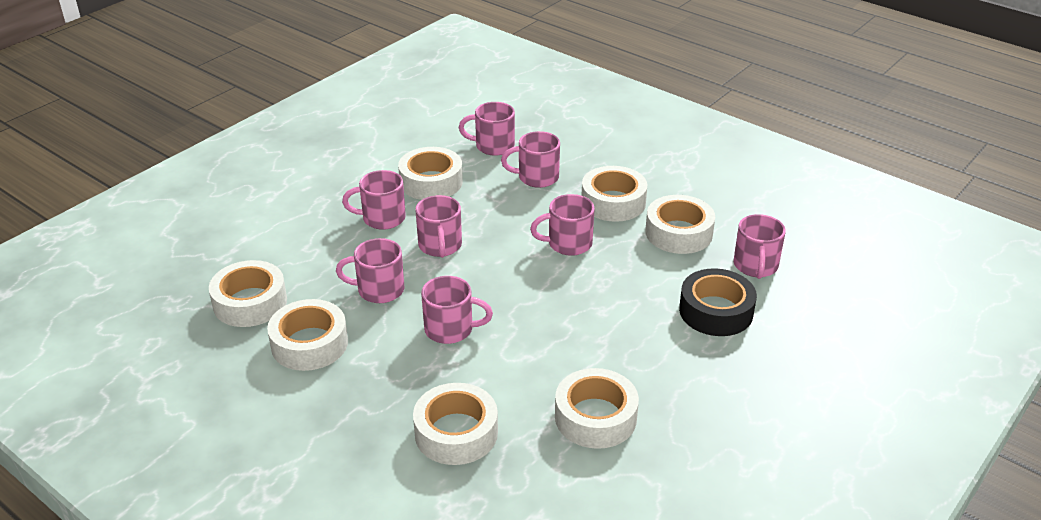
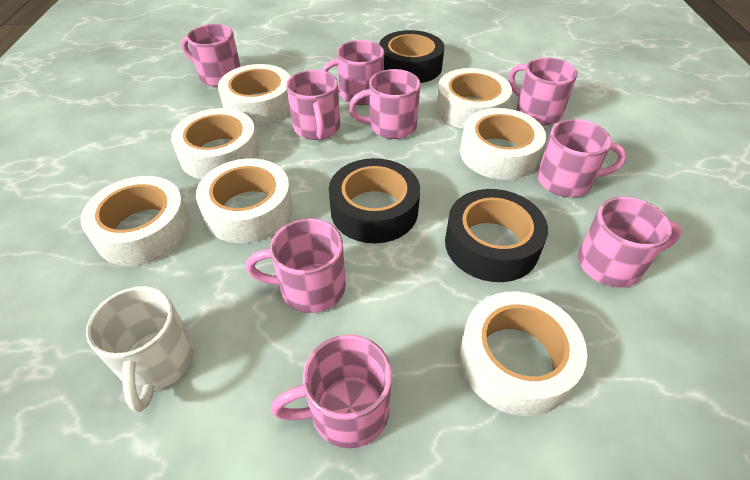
black tape: [679,268,757,336] = 1 -> [329,158,420,243] [379,30,444,83] [445,189,548,282] = 3
pink mug: [336,238,404,303] [342,170,406,230] [415,195,462,258] [421,276,493,344] [459,102,515,156] [501,131,560,188] [530,194,595,256] [733,214,786,279] = 8 -> [182,24,241,87] [246,218,346,313] [271,335,392,448] [286,70,340,140] [321,40,384,105] [348,69,420,139] [509,57,577,125] [537,119,627,197] [578,196,682,287] = 9
white mug: none = 0 -> [86,286,194,412] = 1

